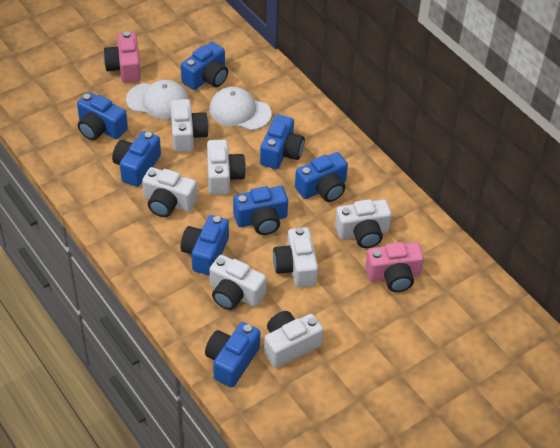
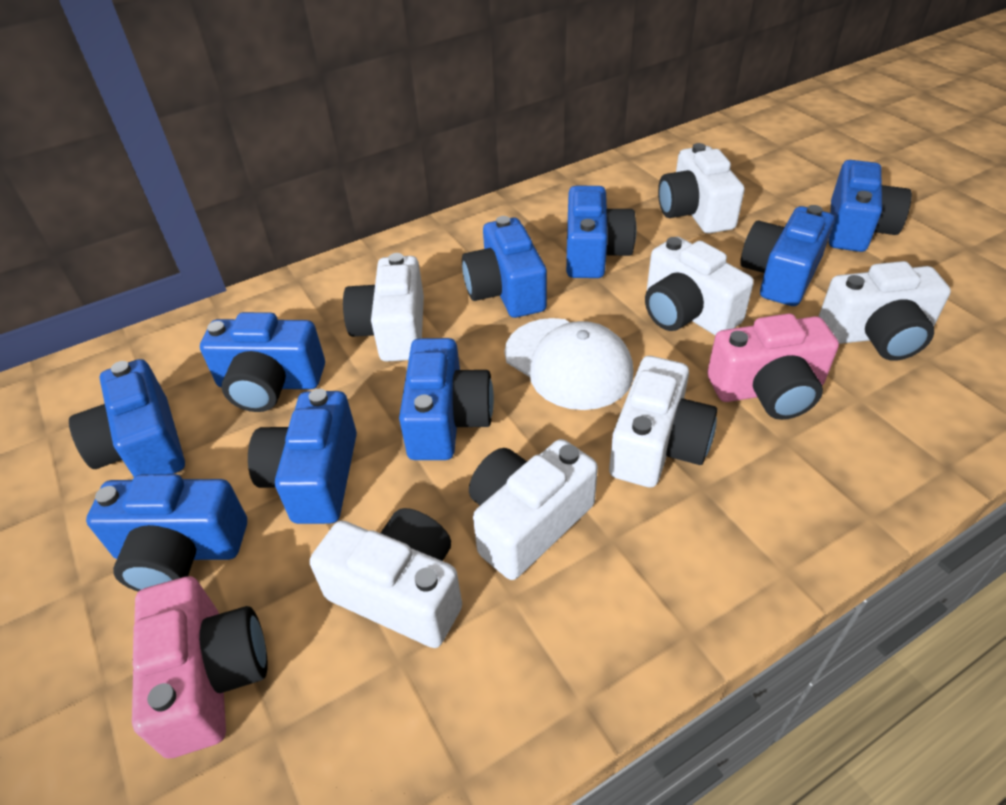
blue camera: [77,92,128,140] [112,131,161,187] [181,42,228,90] [181,215,229,275] [205,322,261,387] [233,186,288,235] [260,114,305,169] [295,152,348,202] = 8 -> [69,359,185,477] [86,474,247,592] [200,312,325,412] [248,389,357,524] [399,338,494,460] [462,216,547,318] [566,186,636,278] [740,205,834,306] [829,160,912,252] = 9
white cap: [126,80,189,119] [209,87,271,130] = 2 -> [504,318,633,410] = 1

